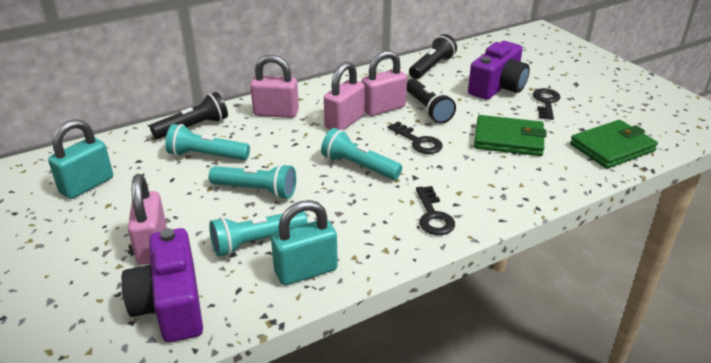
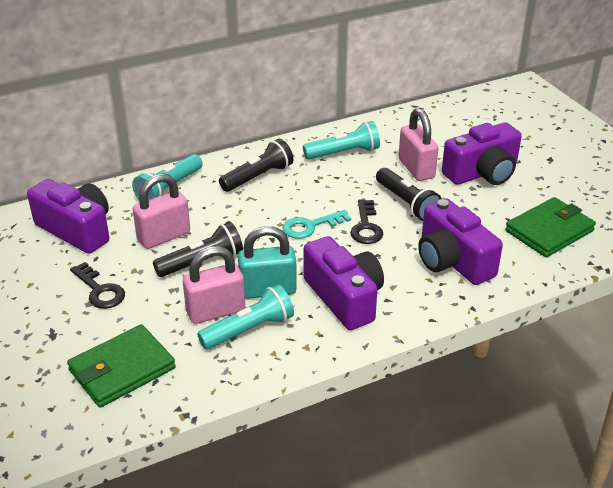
black key: [388,122,443,154] [416,186,455,235] [533,88,560,120] = 3 -> [70,262,125,309] [350,199,383,244] = 2
pink padlock: [128,174,167,265] [250,55,299,118] [324,62,365,130] [361,50,407,116] = 4 -> [132,173,190,249] [183,246,245,324] [399,108,438,181] = 3
purple camera: [122,228,203,343] [468,41,530,100] = 2 -> [27,179,109,254] [304,236,384,330] [418,199,503,285] [442,122,522,185] = 4
turquoise flashlight: [165,124,250,160] [209,164,296,199] [209,211,308,257] [321,128,402,180] = 4 -> [132,154,203,200] [197,284,294,350] [303,121,380,160] = 3
turquoise key: none = 0 -> [283,210,351,239] = 1
turquoise padlock: [48,119,113,199] [271,200,338,285] = 2 -> [238,226,297,299] = 1

